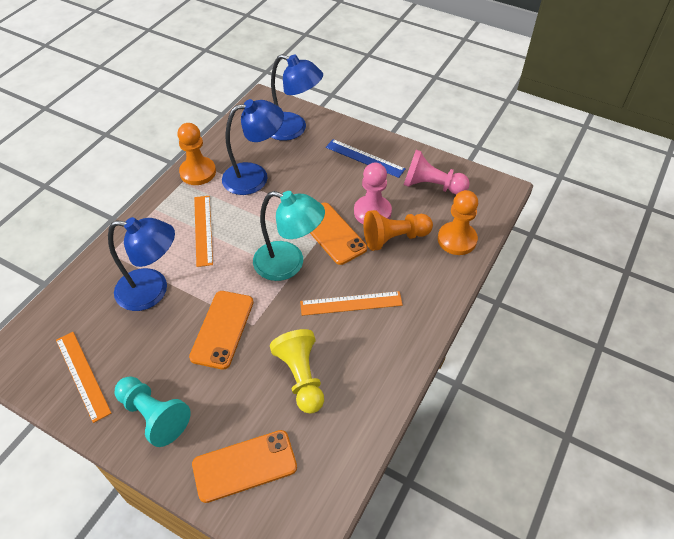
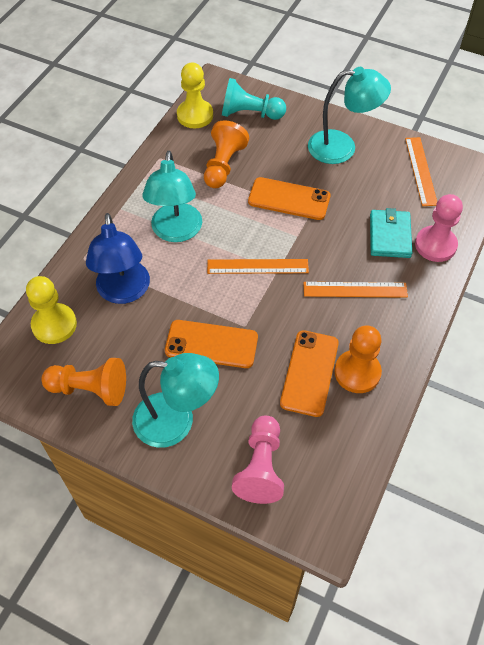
blue lamp: [108,217,175,311] [222,99,284,195] [271,54,323,141] = 3 -> [86,213,150,304] = 1
blue ruler: [326,139,405,178] = 1 -> none = 0
turquoise lamp: [253,191,325,281] = 1 -> [132,353,219,448] [142,151,202,242] [308,67,391,164] = 3
turquoise wallet: none = 0 -> [370,208,412,258] = 1
yellow pawn: [270,329,324,414] = 1 -> [26,276,77,344] [177,62,213,128] = 2

